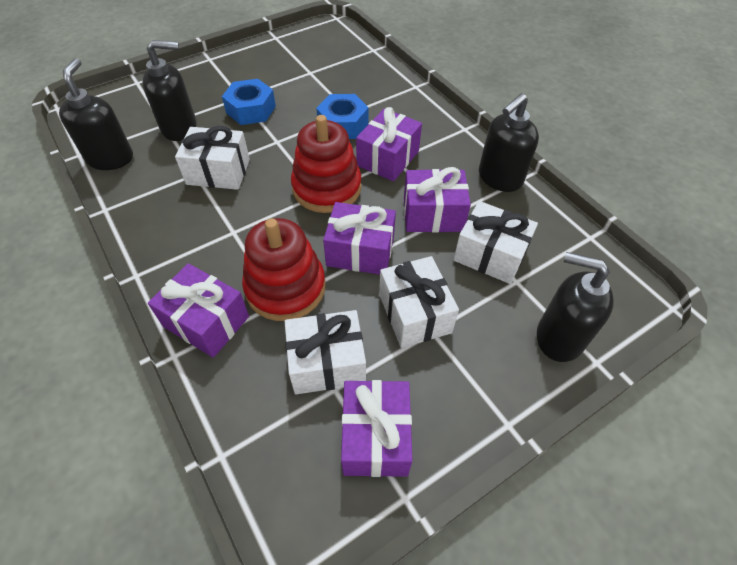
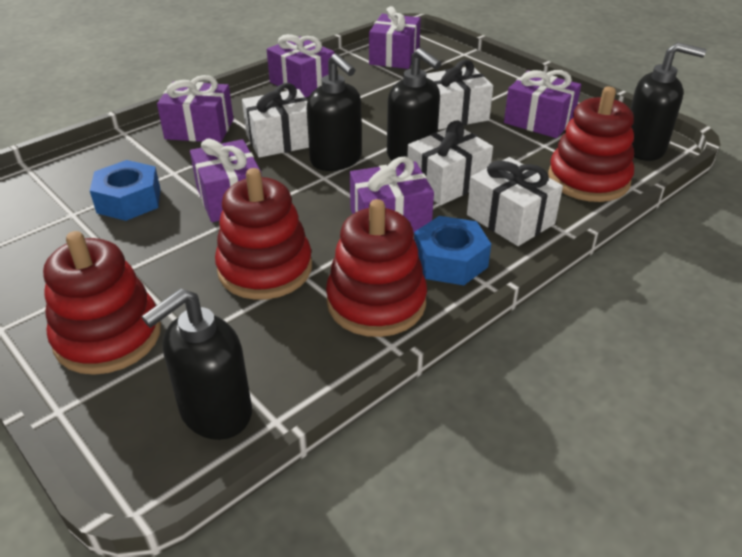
purple gift: [148,263,249,358] [323,202,396,275] [341,380,413,477] [356,107,422,181] [404,167,471,232] = 5 -> [157,75,233,143] [190,138,262,222] [267,34,334,98] [350,156,434,232] [369,6,421,69] [504,70,581,138] = 6
red stacking toy: [242,218,325,321] [291,115,362,213] = 2 -> [43,231,161,375] [215,168,312,300] [326,199,427,337] [548,87,634,202] = 4

